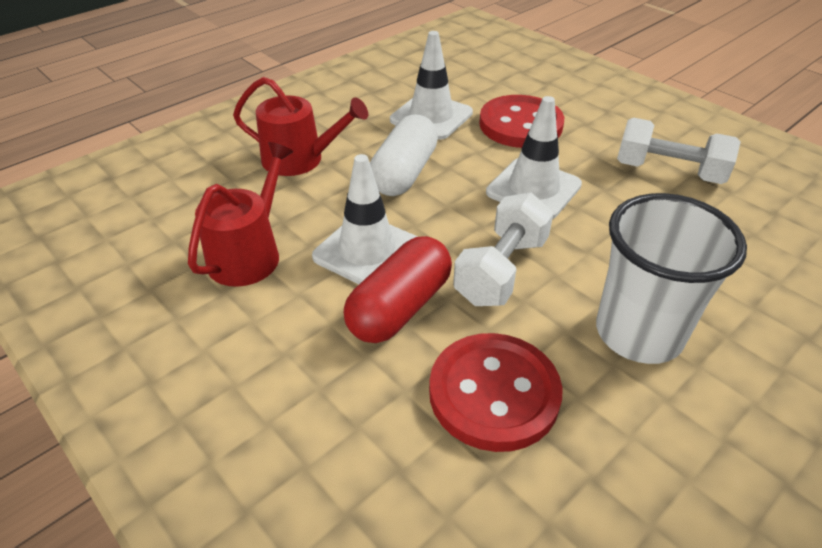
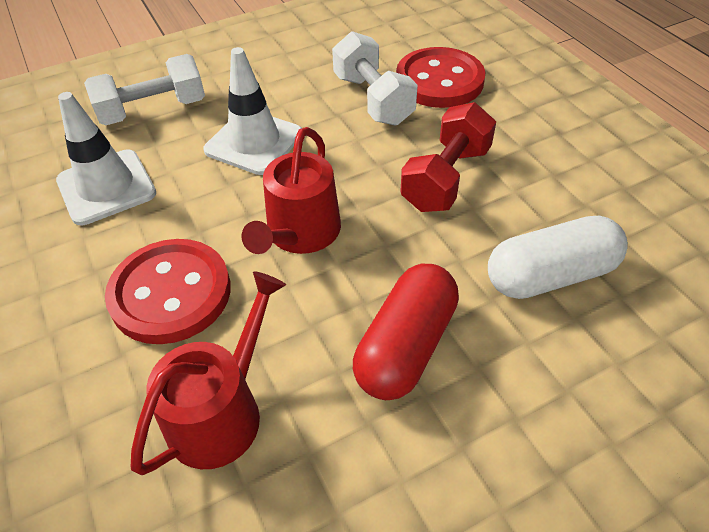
red dumbbell: none = 0 -> [400,102,496,212] = 1
white cup: [596,193,747,364] = 1 -> none = 0
white traffic cone: [312,154,417,284] [390,31,473,140] [486,96,582,219] = 3 -> [56,92,156,225] [203,47,302,175] = 2

